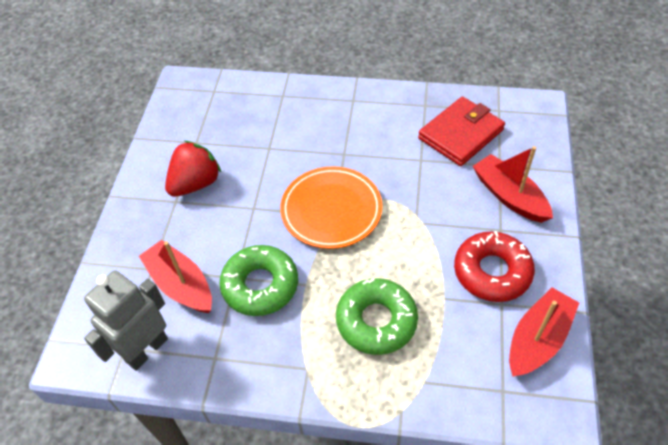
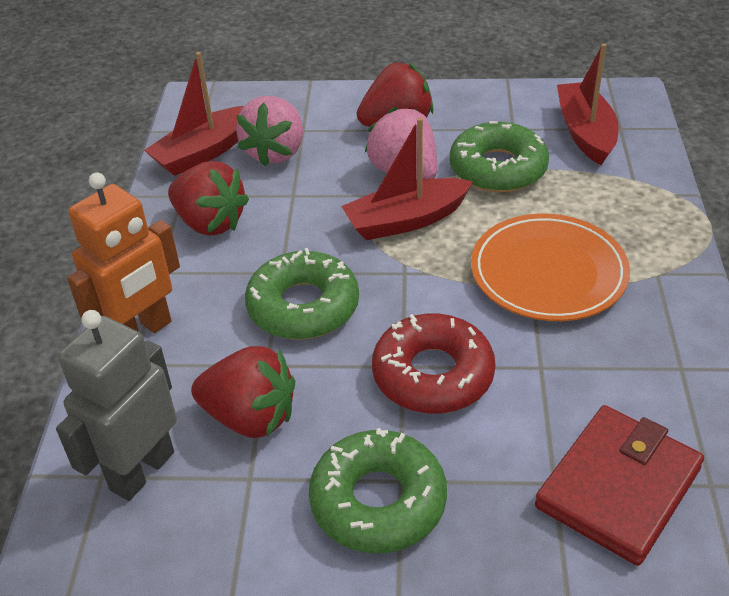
green donut: [220,245,298,316] [336,278,418,355] = 2 -> [245,248,359,340] [309,428,447,553] [450,121,549,192] = 3
orange robot: none = 0 -> [67,173,180,333] = 1
pink strawberry: none = 0 -> [236,96,303,167] [365,107,437,180] = 2
red strawberry: [165,141,221,197] = 1 -> [168,161,249,236] [191,346,295,438] [357,62,434,127] = 3

